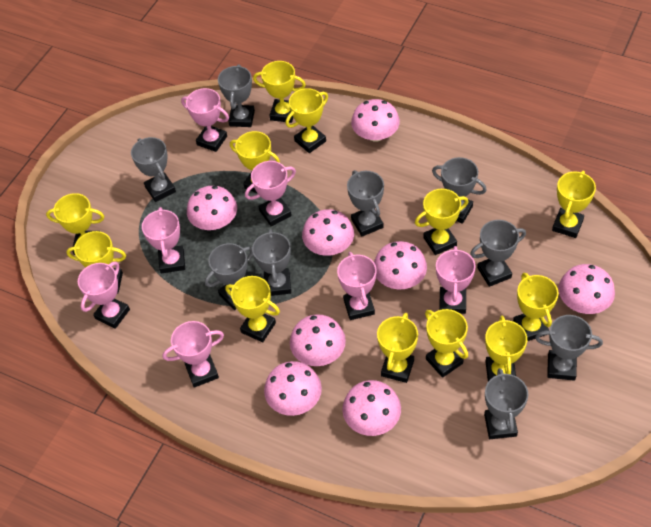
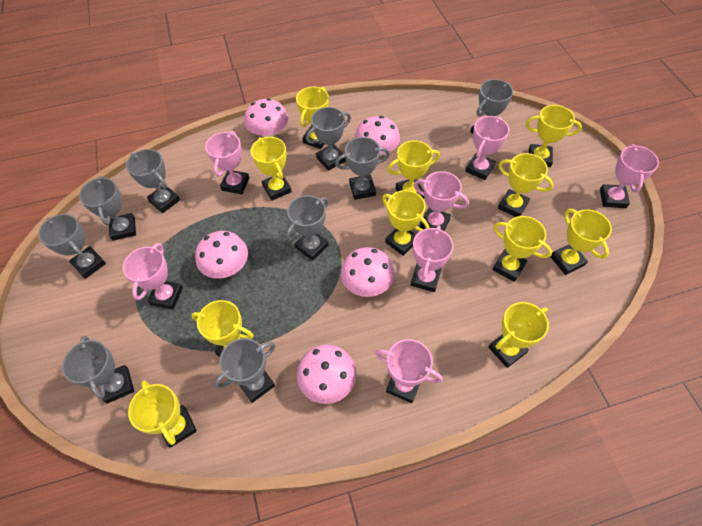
pink mushroom: [187,186,237,230] [264,361,322,416] [290,314,346,366] [302,209,354,256] [342,380,401,436] [351,99,400,142] [374,241,427,289] [558,264,615,314] = 8 -> [195,231,248,279] [244,98,288,137] [297,344,357,404] [341,247,394,297] [355,116,400,156] = 5
yellow trophy: [46,193,104,255] [66,231,126,293] [225,276,280,342] [230,131,280,193] [253,61,306,123] [286,88,328,153] [377,313,418,383] [415,189,468,255] [425,309,468,378] [485,316,527,382] [513,273,559,341] [552,171,596,238] = 12 -> [128,380,197,448] [191,300,254,357] [251,137,292,201] [296,87,329,149] [382,190,429,256] [387,140,440,199] [488,302,549,368] [492,216,552,282] [498,153,554,217] [526,105,582,167] [550,209,612,275] = 11

